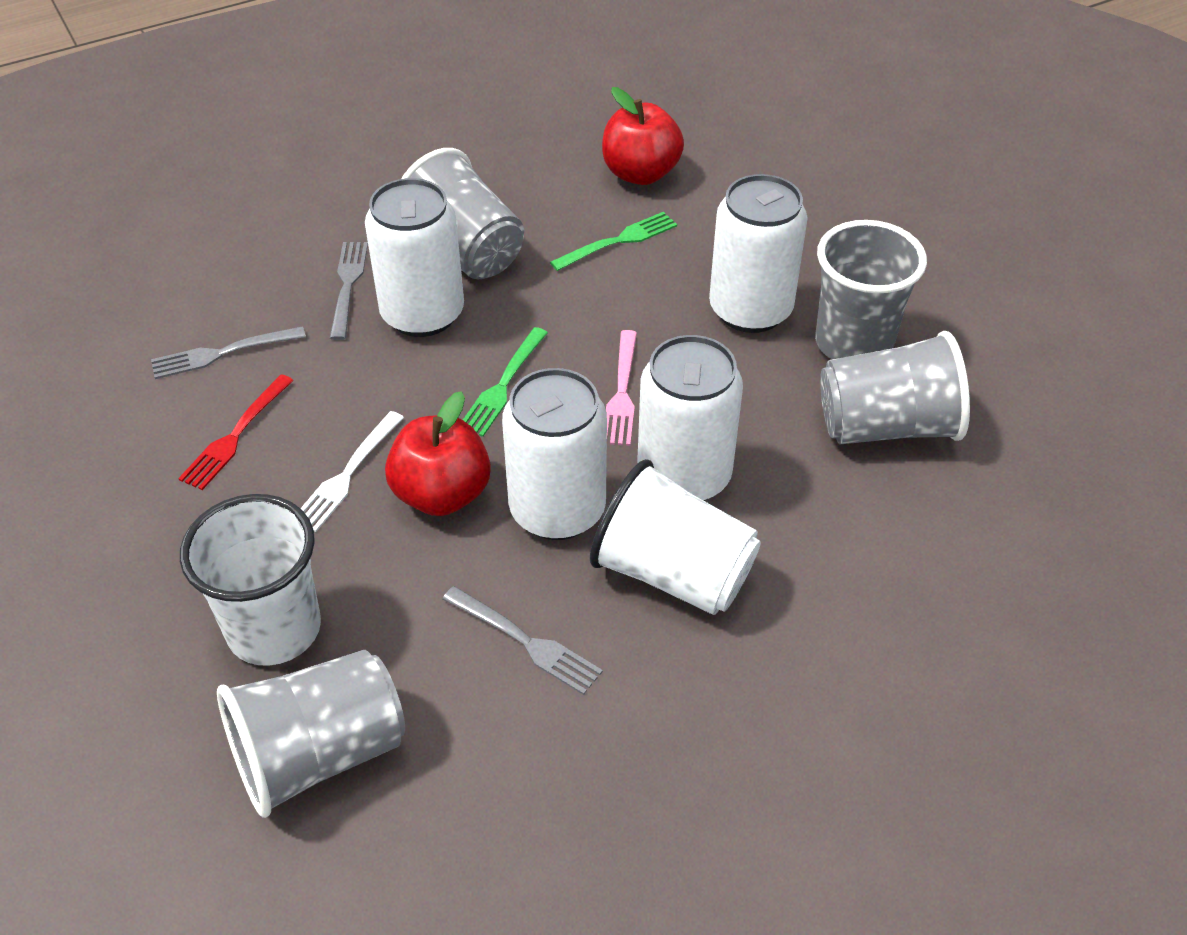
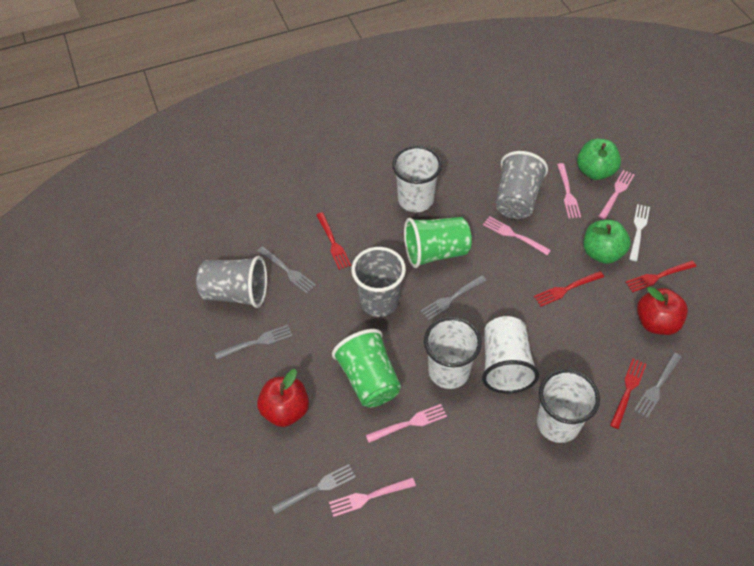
green apple: none = 0 -> [577,139,621,180] [584,220,631,264] = 2
green cup: none = 0 -> [332,329,401,408] [404,217,472,268] = 2
green fork: [463,327,548,437] [550,212,677,271] = 2 -> none = 0
grey cup: [217,650,405,818] [401,148,524,279] [815,220,927,359] [820,331,970,444] = 4 -> [196,256,267,308] [351,247,406,317] [496,151,548,219] = 3
grey fork: [151,326,306,379] [330,242,368,340] [443,586,603,695] = 3 -> [215,325,293,359] [257,246,316,294] [272,464,356,515] [420,275,487,321] [634,353,682,418] = 5
pink fork: [606,330,637,446] = 1 -> [329,477,416,517] [366,404,447,443] [483,216,551,255] [557,163,581,219] [598,170,635,220] = 5
red fork: [178,375,294,490] = 1 -> [316,212,351,270] [534,271,604,307] [610,359,646,429] [626,261,696,292] = 4
white can: [365,178,464,337] [502,368,607,540] [637,335,743,501] [709,174,808,333] = 4 -> none = 0
white cup: [180,494,321,666] [590,459,761,615] = 2 -> [392,146,442,212] [424,316,482,389] [482,316,539,393] [537,369,600,443] = 4

